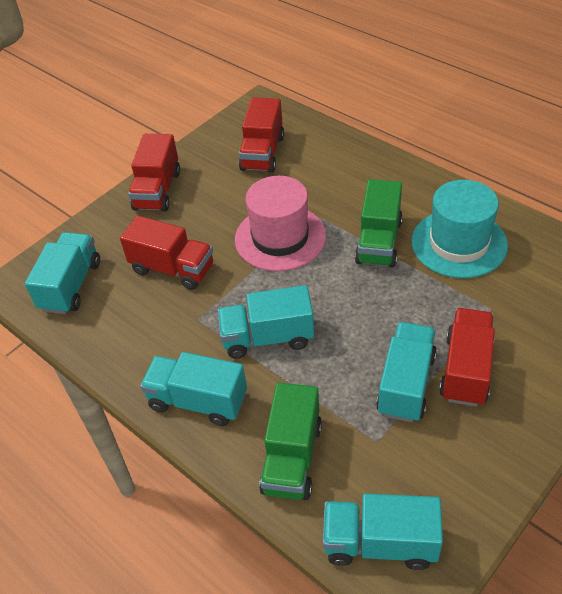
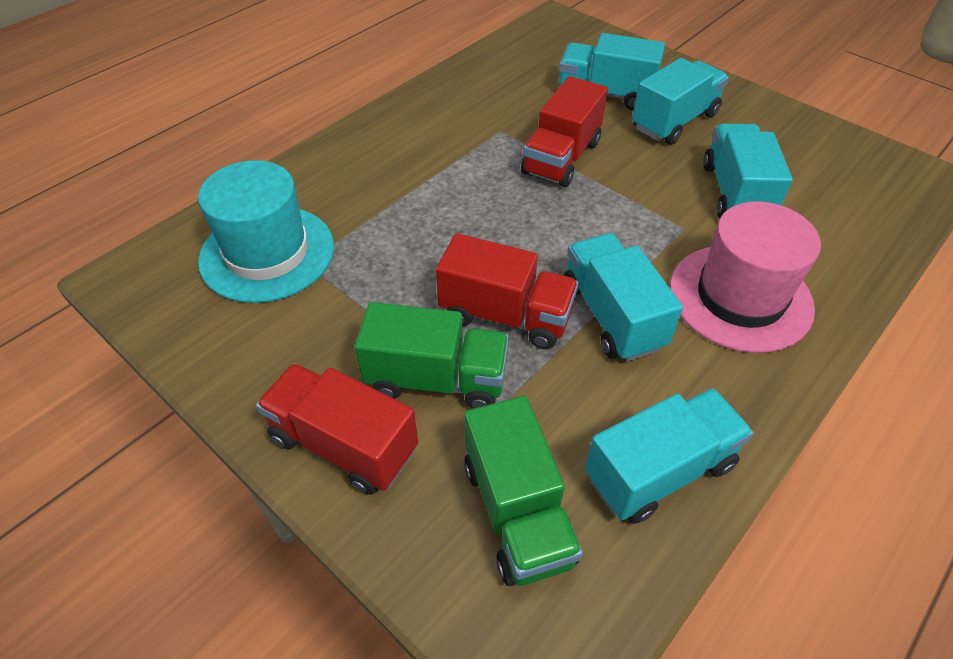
red truck: [120,216,213,290] [128,134,180,212] [239,97,284,173] [439,308,495,407] = 4 -> [256,363,418,495] [436,233,579,349] [521,76,608,187] = 3

